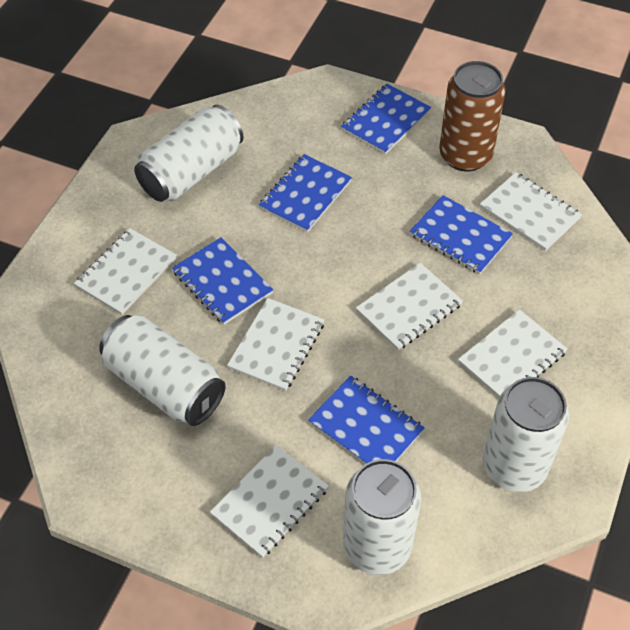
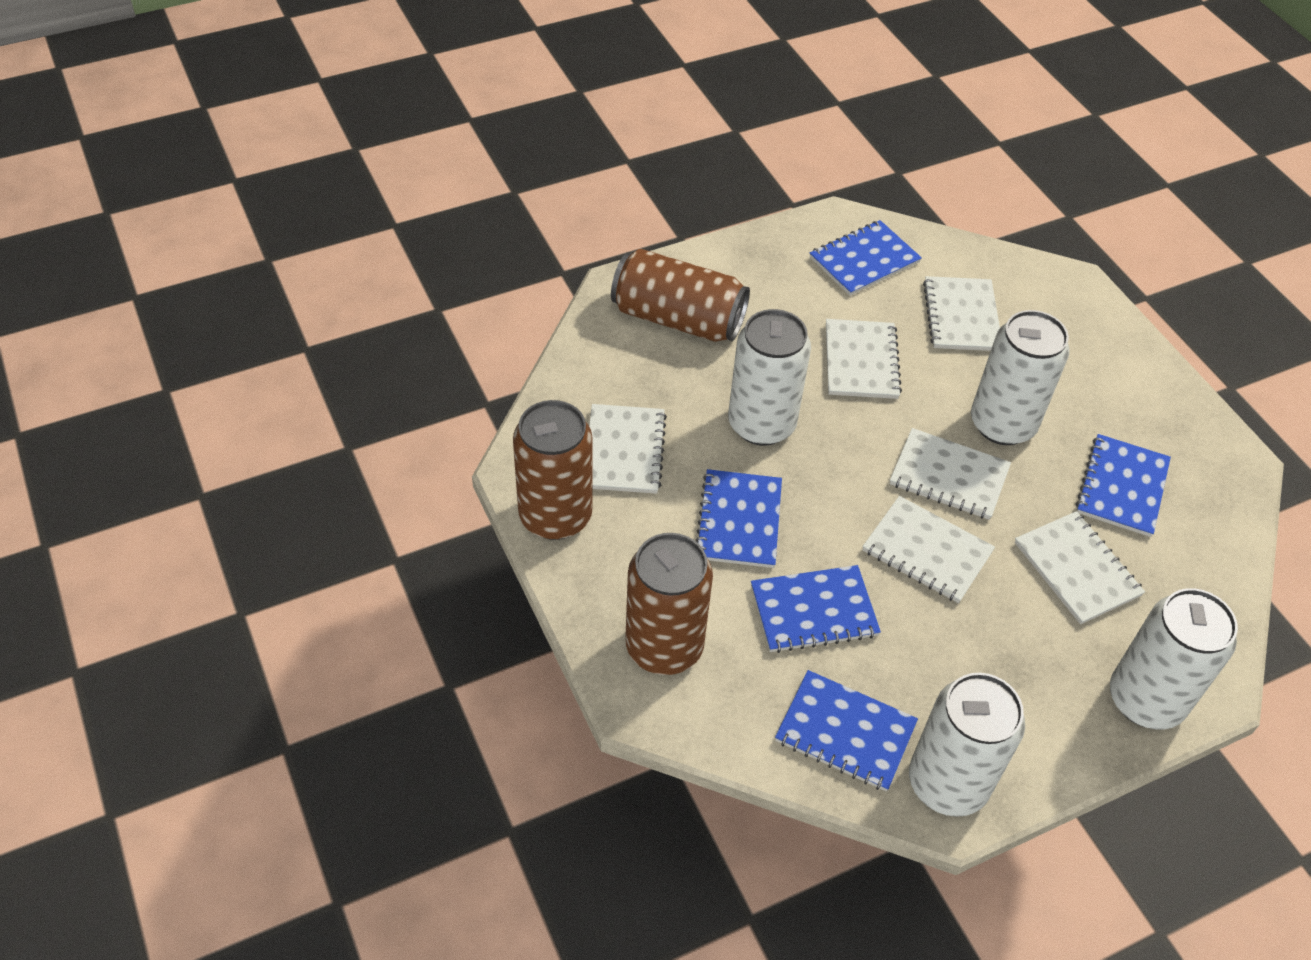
brown can: [439,61,506,172] = 1 -> [513,400,592,540] [611,249,750,342] [625,533,713,675] = 3

